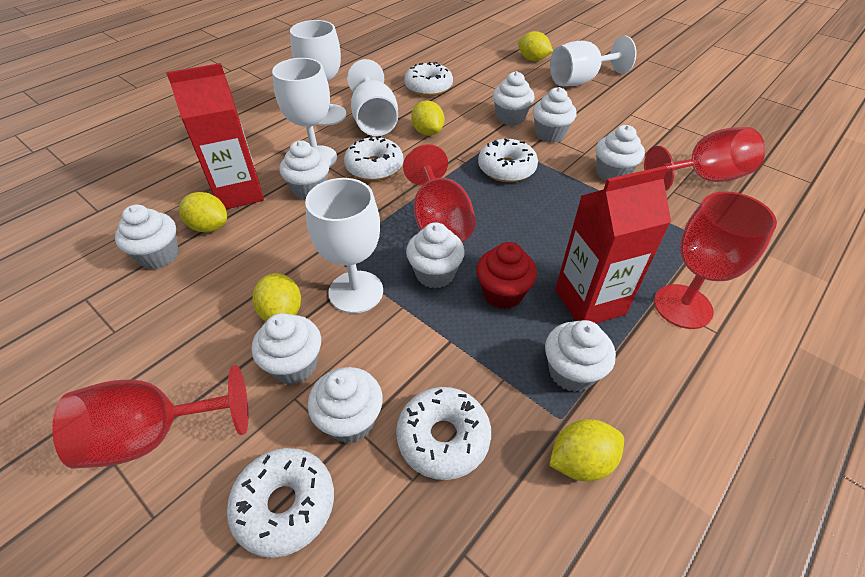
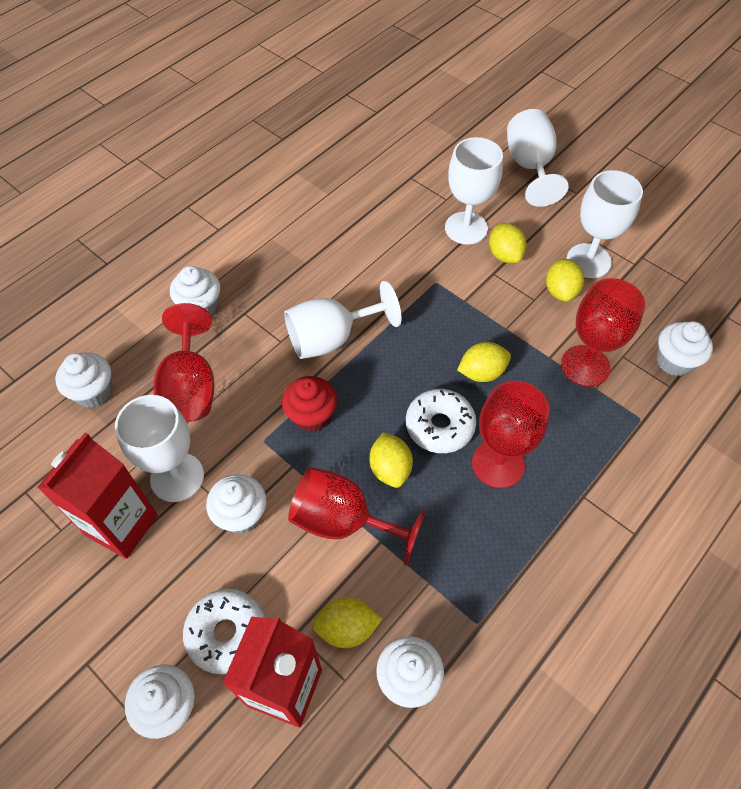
white cupcake: [115,205,179,269] [252,313,321,385] [279,140,330,200] [308,367,383,443] [406,222,465,288] [493,71,535,126] [533,87,577,143] [545,320,616,392] [596,125,645,181] = 9 -> [55,352,112,408] [125,664,195,739] [170,266,220,316] [206,474,266,534] [376,636,444,708] [657,321,713,376] = 6
white donut: [227,448,334,558] [344,136,403,181] [396,387,491,480] [404,62,453,96] [478,138,538,182] = 5 -> [183,589,265,674] [406,389,476,453] = 2

